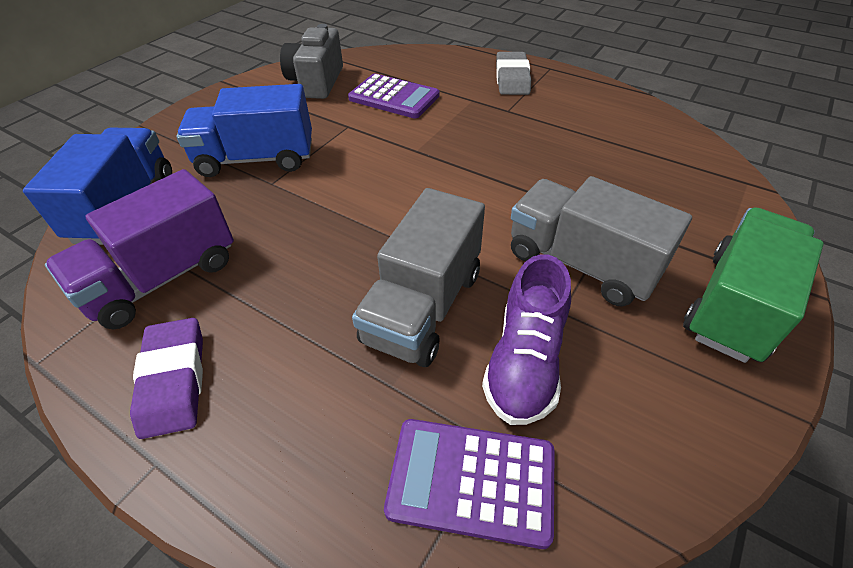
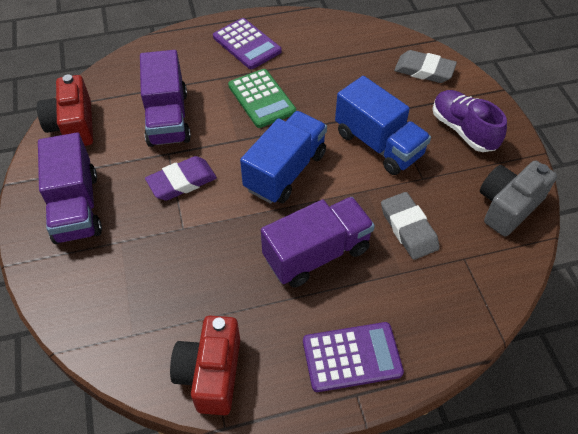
green calculator: none = 0 -> [228,69,296,128] = 1
green truck: [683,207,824,363] = 1 -> none = 0
grey eraser: [496,52,531,95] = 1 -> [381,192,440,260] [394,50,457,83] = 2
grey truck: [352,188,485,367] [511,176,692,306] = 2 -> none = 0
purple truck: [45,169,234,329] = 1 -> [38,133,102,244] [140,50,191,147] [261,197,375,288] = 3
red camera: none = 0 -> [37,74,93,146] [170,316,240,415] = 2

